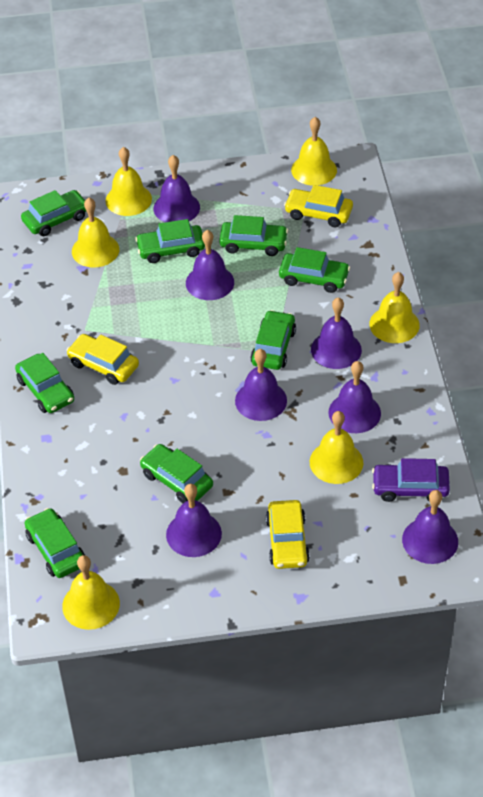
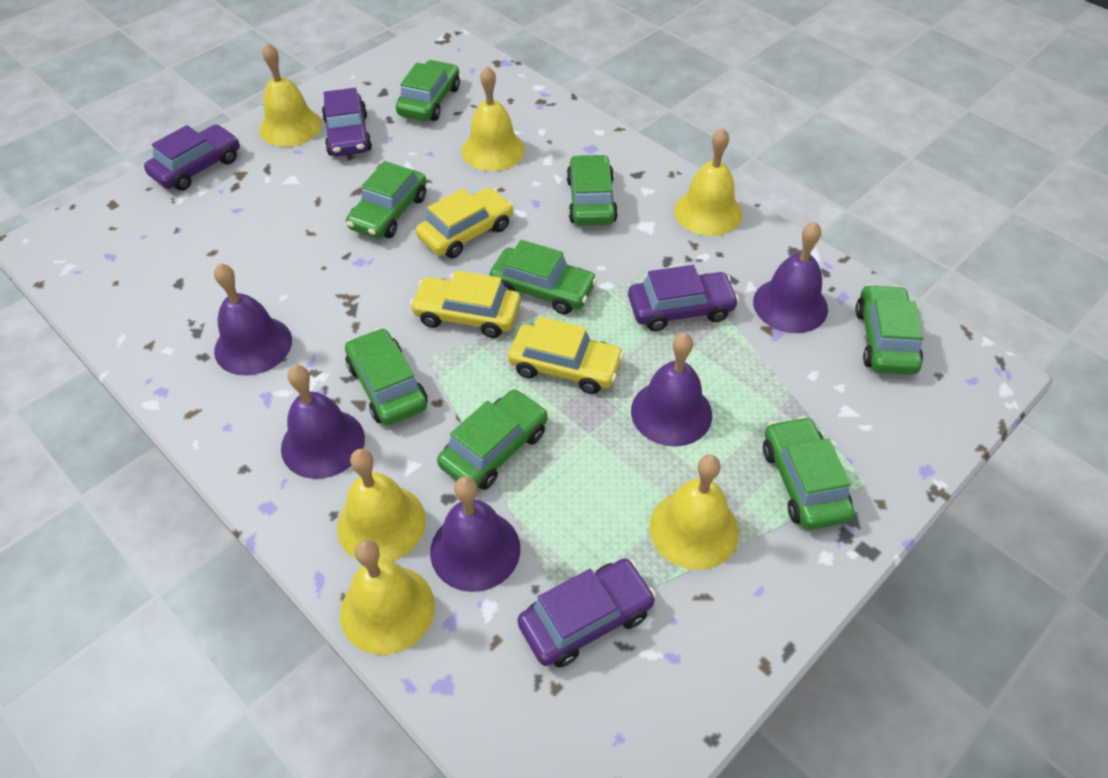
purple bell: [154,155,200,222] [166,484,222,557] [186,230,234,300] [235,349,287,421] [311,297,362,369] [328,361,381,433] [402,490,458,564] = 7 -> [214,263,292,376] [281,365,365,479] [430,476,520,592] [631,333,712,447] [753,222,828,333] = 5
purple car: [372,458,450,502] = 1 -> [144,124,240,191] [322,88,372,156] [517,558,656,668] [628,265,739,331] = 4

